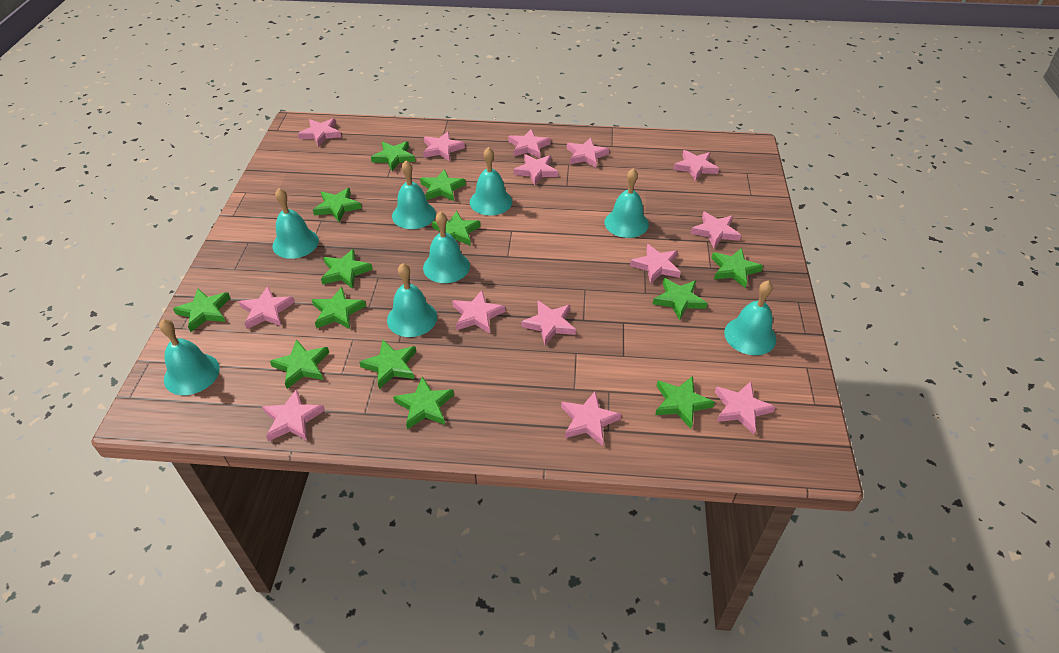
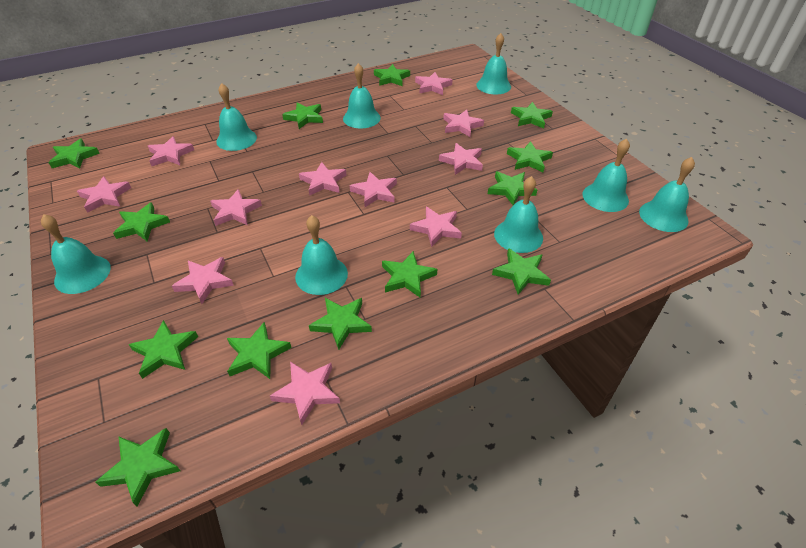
pink star: [238,286,295,329] [262,389,325,442] [298,118,341,147] [423,131,465,161] [452,290,505,334] [508,129,551,158] [514,154,558,185] [521,301,576,345] [561,391,621,446] [567,138,609,168] [630,244,681,284] [673,150,719,181] [691,211,741,248] [715,381,776,435] = 14 -> [77,176,131,213] [148,136,194,166] [172,257,234,304] [210,189,262,226] [270,362,340,425] [299,162,346,196] [350,172,397,207] [410,207,462,247] [415,72,452,95] [439,143,483,175] [443,110,484,137] = 11

